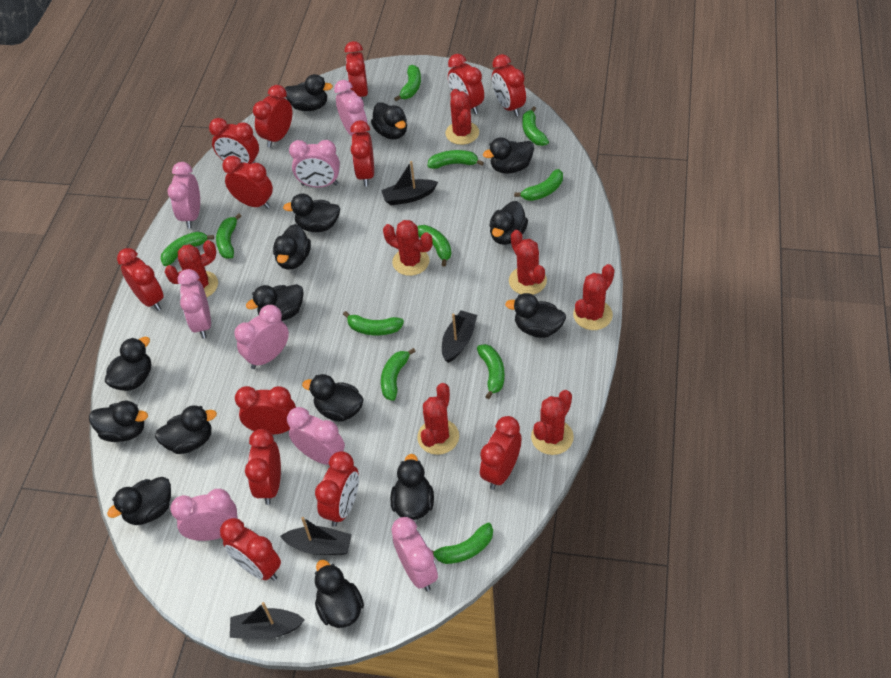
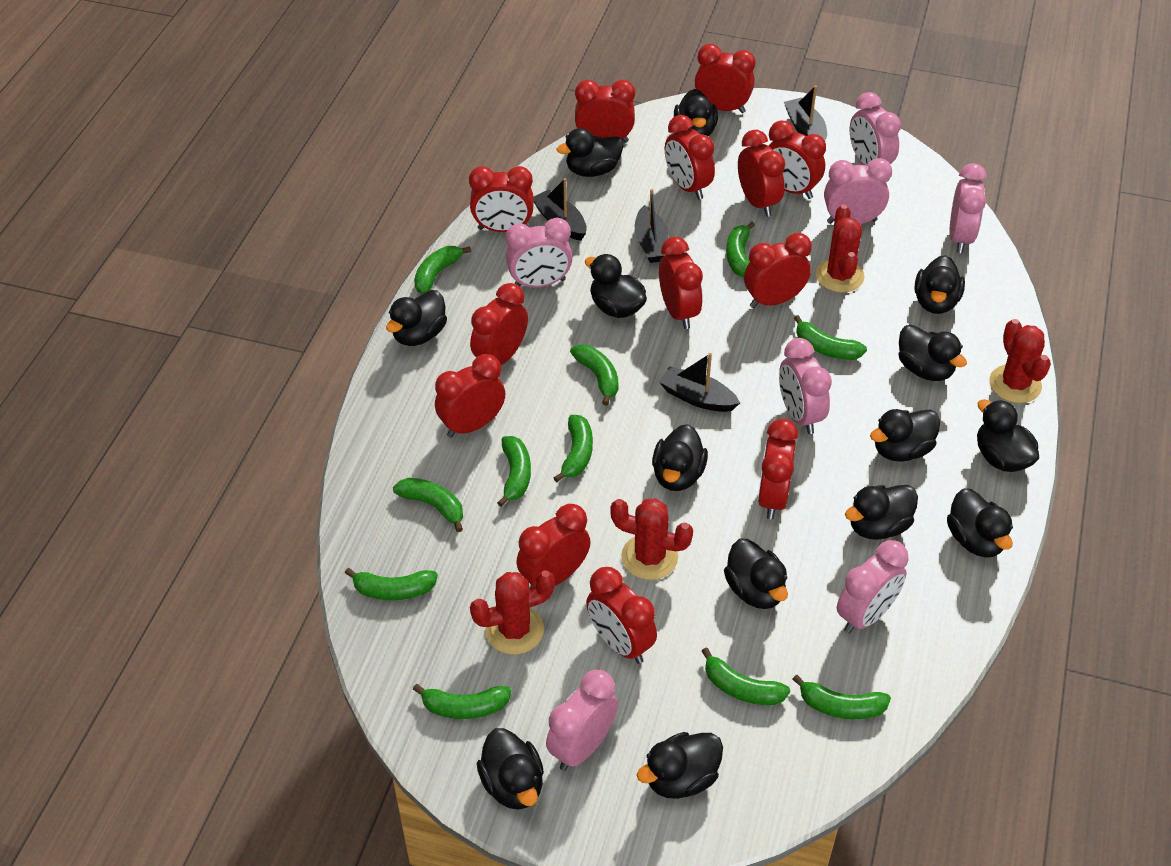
black duck: [89,401,148,442] [105,337,151,391] [107,477,171,525] [155,405,217,454] [246,284,304,321] [273,224,311,270] [283,194,340,232] [285,74,333,111] [302,374,364,422] [315,560,364,628] [371,102,407,139] [391,454,434,520] [483,137,534,174] [489,201,528,245] [505,293,566,338] = 15 -> [386,290,447,346] [477,728,544,810] [556,128,624,177] [585,254,647,318] [637,732,723,799] [652,424,708,491] [674,89,718,136] [724,539,788,609] [845,485,918,540] [870,409,940,462] [898,325,967,381] [914,255,965,314] [947,488,1013,558] [977,399,1039,472] = 14
pink clock: [167,162,200,228] [170,489,238,541] [177,269,211,339] [234,305,289,369] [287,407,345,465] [289,140,340,188] [334,80,368,136] [391,517,438,591] = 8 -> [506,218,573,287] [546,670,618,771] [779,338,832,434] [824,158,892,224] [837,540,909,634] [850,92,901,166] [949,163,986,253] = 7
red cactus: [165,240,218,297] [383,220,433,276] [417,383,459,455] [445,89,479,145] [509,230,547,295] [531,390,574,455] [573,264,614,330] = 7 -> [470,570,555,655] [610,498,693,580] [816,205,864,293] [990,319,1051,403] = 4

